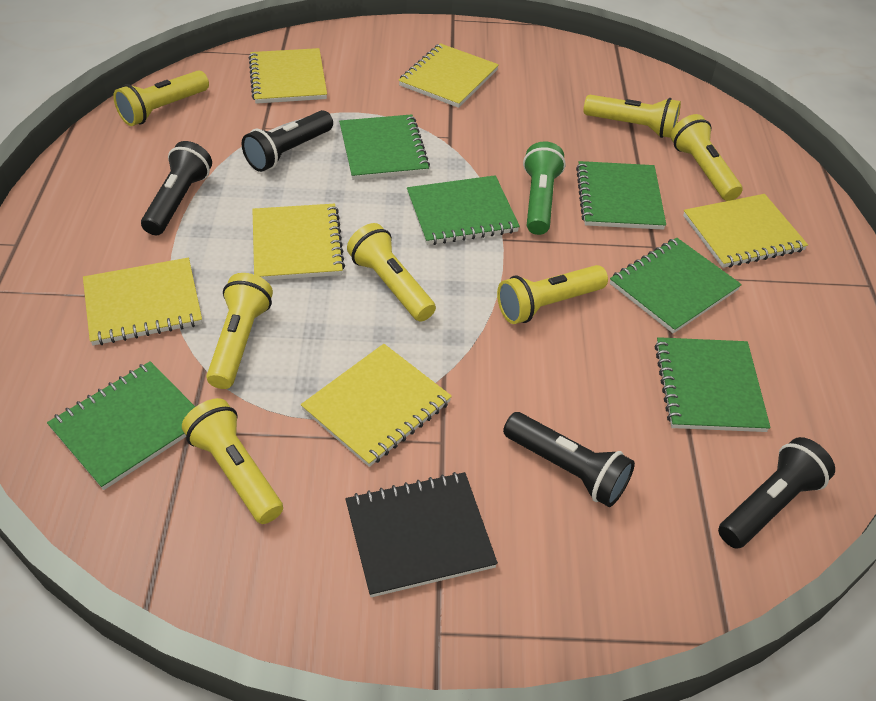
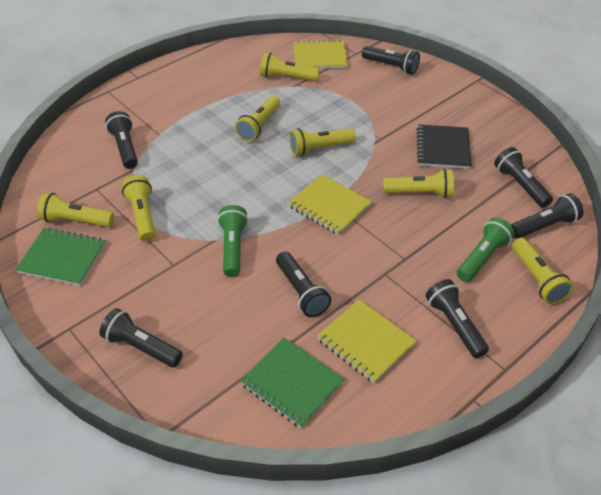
black flashlight: [141,141,212,235] [242,110,333,172] [503,412,635,507] [718,437,835,549] = 4 -> [99,308,183,367] [105,111,138,169] [276,251,331,317] [362,46,420,75] [426,279,489,358] [494,147,553,208] [511,193,583,239] = 7
green flashlight: [523,142,566,235] = 1 -> [217,205,248,277] [457,217,515,282] = 2
green notebook: [47,361,195,490] [339,114,430,180] [407,175,520,245] [576,161,666,230] [610,238,742,333] [655,337,771,432] = 6 -> [15,228,106,286] [240,338,344,429] = 2
yellow notebook: [83,258,202,345] [249,48,327,104] [252,204,345,280] [301,344,452,467] [398,43,499,108] [683,194,808,268] = 6 -> [288,174,372,235] [294,40,348,69] [317,299,417,384] = 3

